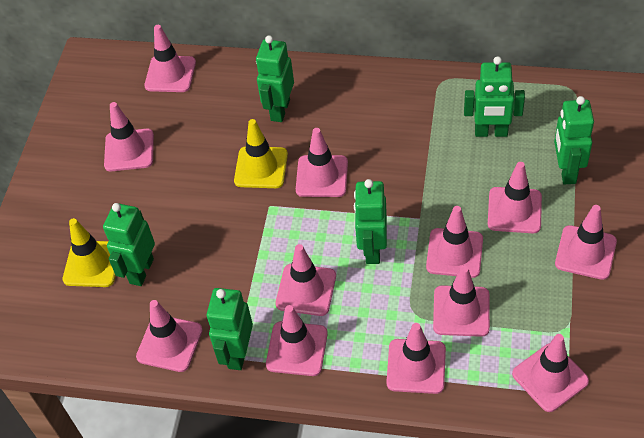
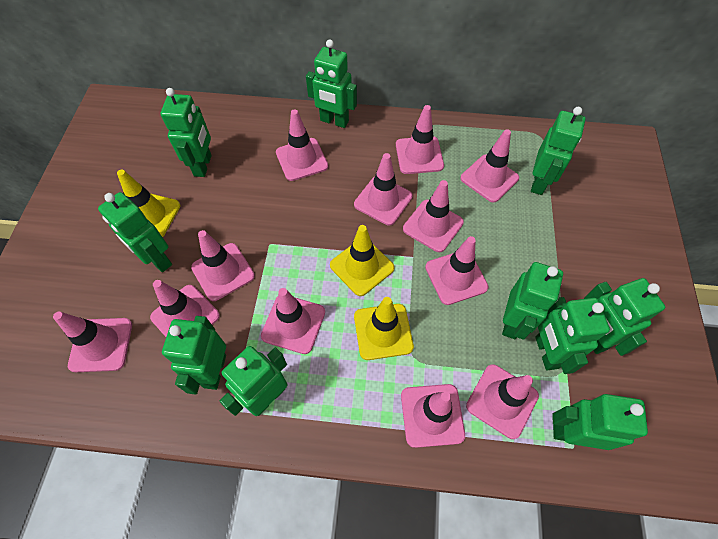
green robot: [103,203,155,286] [207,288,253,370] [256,35,294,122] [354,179,387,264] [464,56,525,137] [554,96,594,185] = 6 -> [98,192,172,272] [160,88,212,177] [162,316,226,395] [220,346,287,416] [306,39,357,128] [502,262,563,340] [531,107,586,195] [535,297,610,374] [552,394,648,450] [584,278,665,356] = 10
yellow traffic cone: [63,218,116,287] [234,119,288,188] = 2 -> [117,169,180,237] [330,225,395,296] [354,297,414,360] = 3

